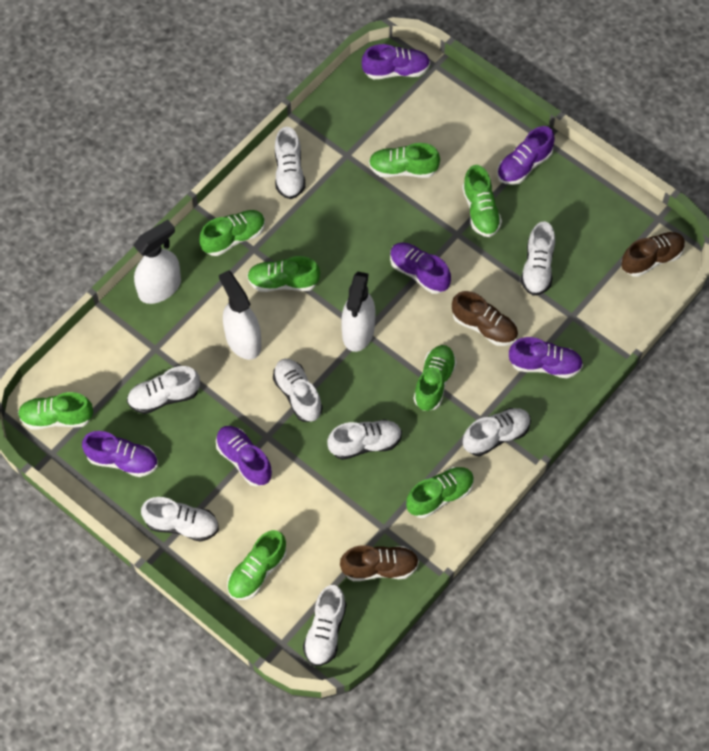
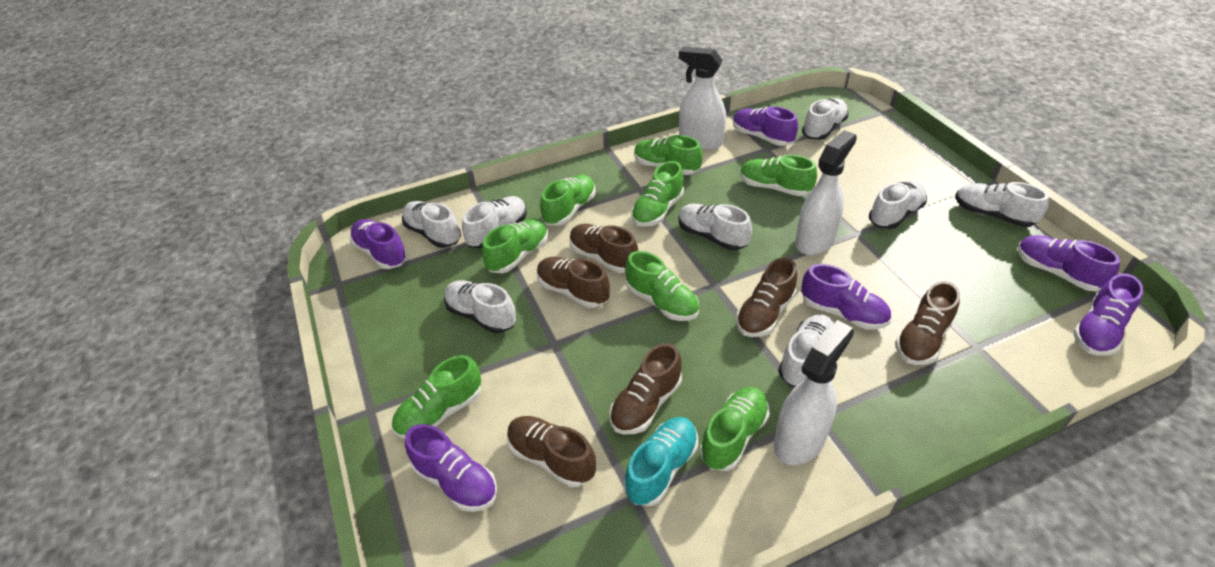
brown shoe: [340,545,419,581] [452,291,518,346] [622,232,685,277] = 3 -> [507,416,596,487] [537,257,610,308] [570,224,638,273] [609,343,682,434] [736,258,797,337] [895,281,960,365] = 6
turquoise shoe: none = 0 -> [624,417,698,506] = 1

